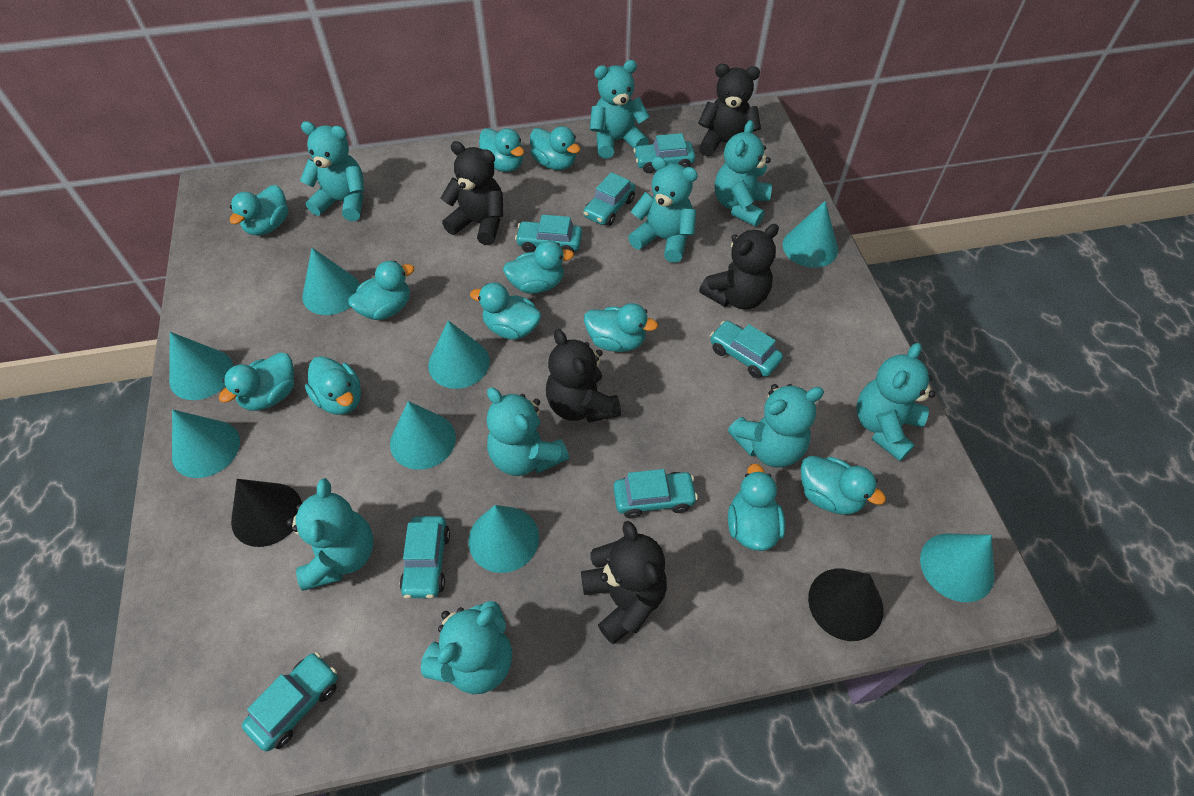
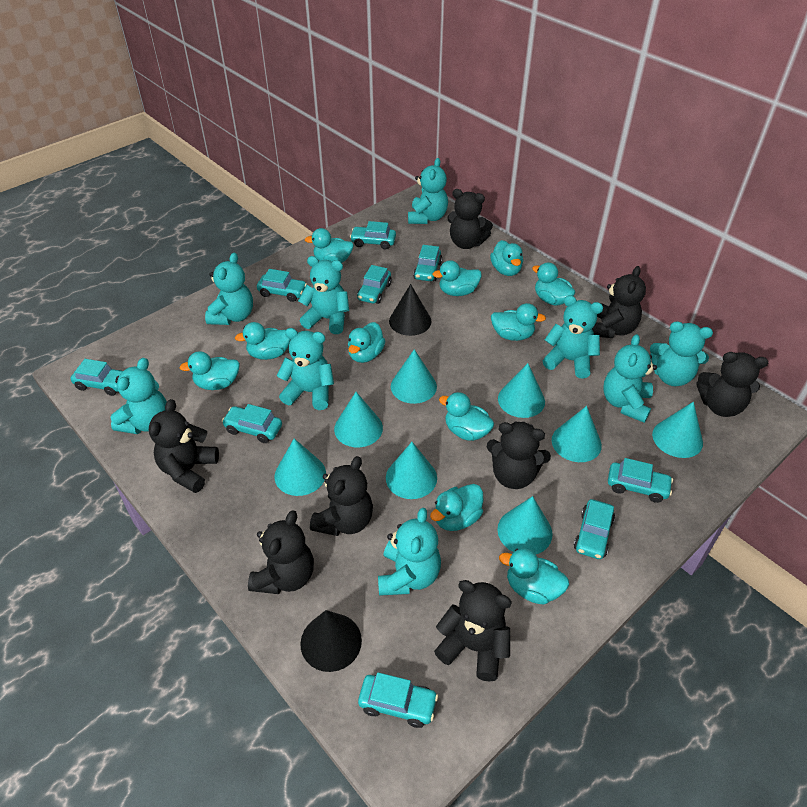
black teddy bear: [441,141,503,245] [546,329,621,423] [581,521,667,644] [698,64,761,157] [699,224,779,310] = 5 -> [149,399,219,493] [248,510,314,594] [310,456,373,536] [434,580,512,682] [447,189,493,249] [487,421,551,489] [592,266,646,338] [696,352,768,417] = 8
turquoise car: [242,652,338,751] [399,516,450,598] [515,215,582,253] [583,172,635,226] [613,469,698,518] [633,133,695,173] [710,321,783,378] = 7 -> [71,359,123,396] [222,404,282,443] [257,269,307,302] [350,221,396,249] [357,265,392,304] [358,672,438,728] [413,245,442,281] [574,499,615,559] [608,458,673,503] = 9

